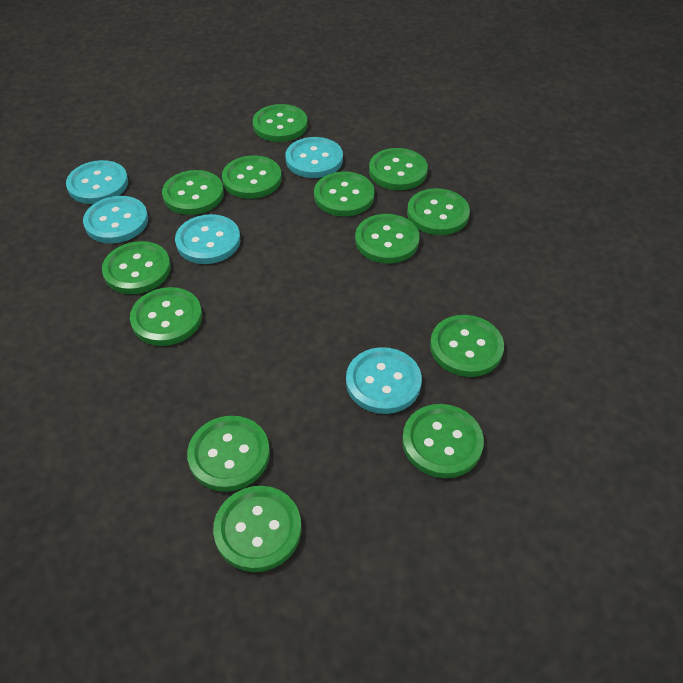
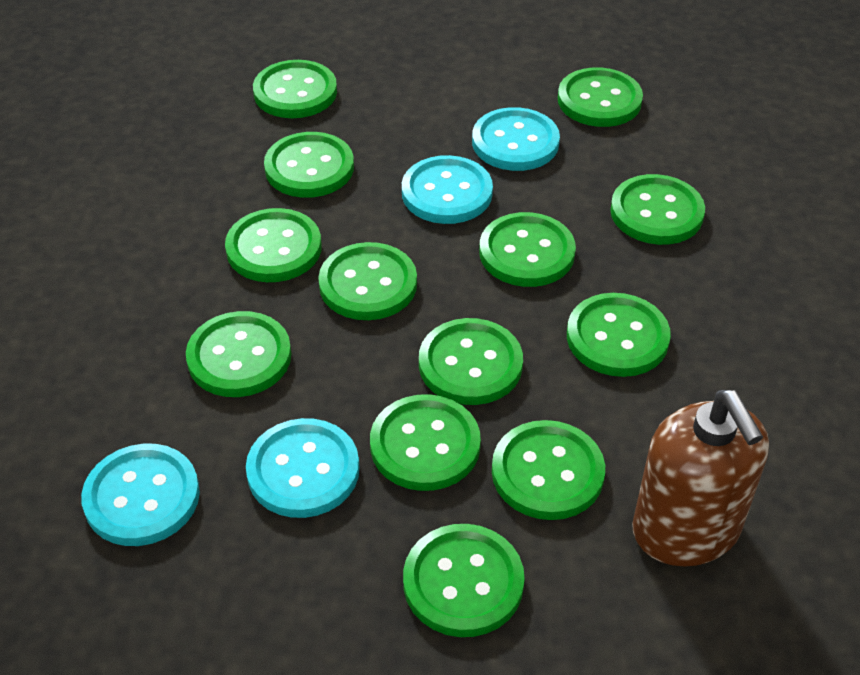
brown soap dispenser: none = 0 -> [632,390,769,567] = 1
turquoise button: [66,160,128,204] [83,196,148,243] [175,214,240,264] [285,137,343,178] [346,347,422,414] = 5 -> [81,444,200,546] [246,418,359,518] [402,155,493,224] [472,107,560,171] = 4

